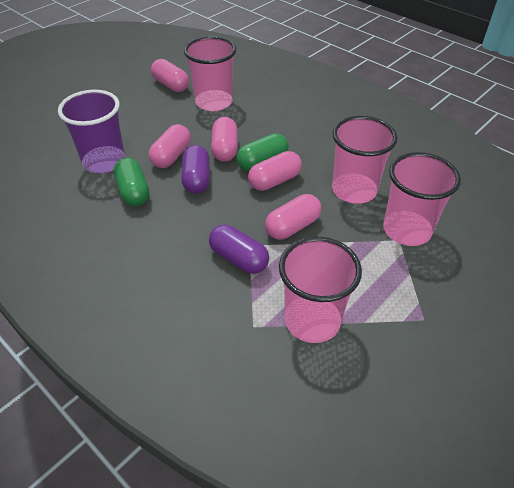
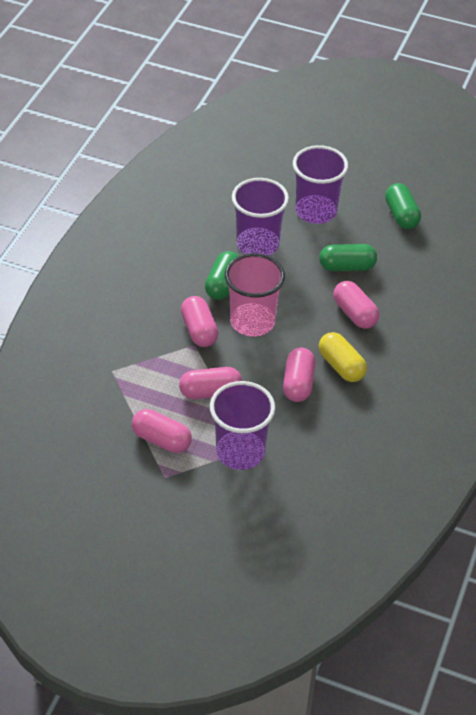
green capsule: [113,157,149,206] [236,133,289,171] = 2 -> [205,251,238,300] [319,244,377,271] [385,183,421,229] = 3
pink cup: [184,36,236,111] [279,237,362,343] [332,116,397,204] [383,152,461,246] = 4 -> [225,253,285,336] = 1
purple capsule: [181,145,210,194] [209,225,269,274] = 2 -> none = 0
purple cup: [58,90,125,173] = 1 -> [210,381,275,470] [232,178,289,256] [293,145,348,224] = 3
yellow capsule: none = 0 -> [319,332,367,382] = 1

